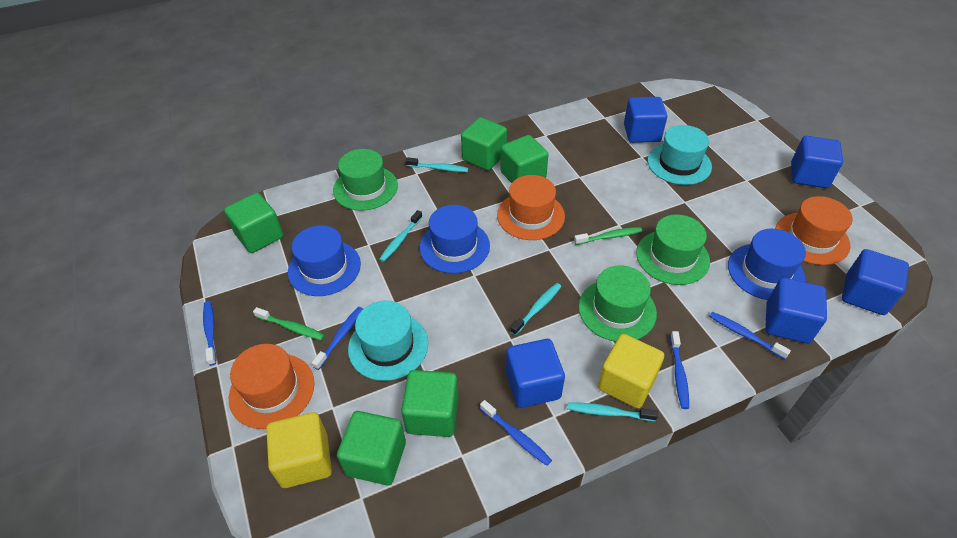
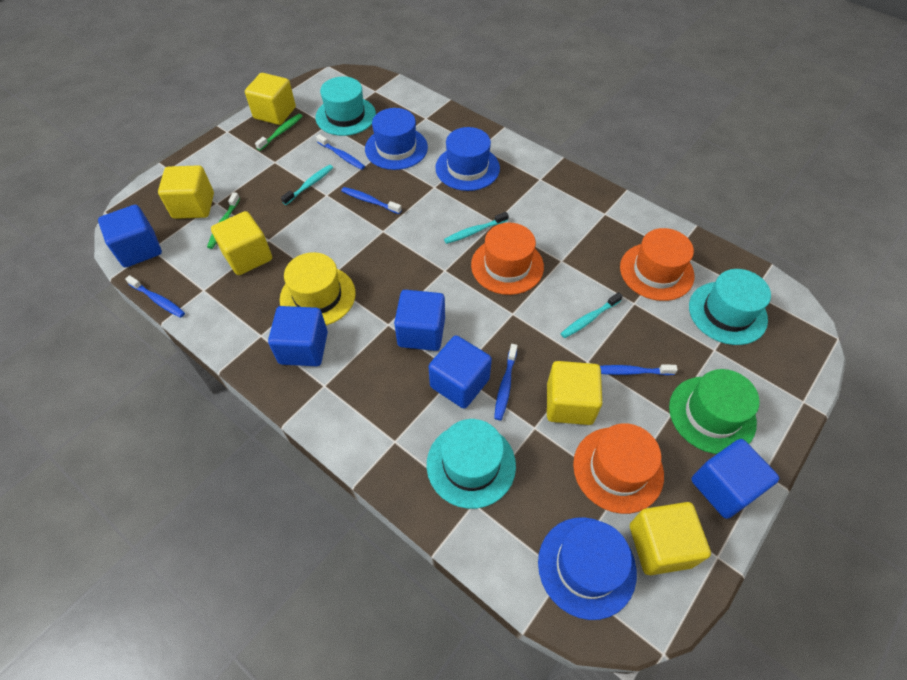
green cube: [224,193,283,253] [337,411,406,486] [401,370,459,437] [461,117,507,171] [500,135,548,183] = 5 -> none = 0
green hat: [333,149,398,211] [579,266,657,342] [636,214,710,285] = 3 -> [669,369,760,454] = 1
turquoise hat: [348,301,428,381] [647,125,712,185] = 2 -> [315,76,376,136] [427,419,516,509] [689,269,771,345] = 3
turquoise toothbrush: [379,210,422,262] [406,157,468,172] [510,283,561,335] [567,403,658,421] = 4 -> [281,165,333,205] [444,212,509,244] [560,292,623,338] = 3
yellow cube: [266,412,332,488] [598,334,664,409] = 2 -> [158,165,214,219] [211,211,272,275] [245,73,296,125] [547,361,602,425] [630,502,711,575] = 5
yellow hat: none = 0 -> [280,252,356,326] = 1

